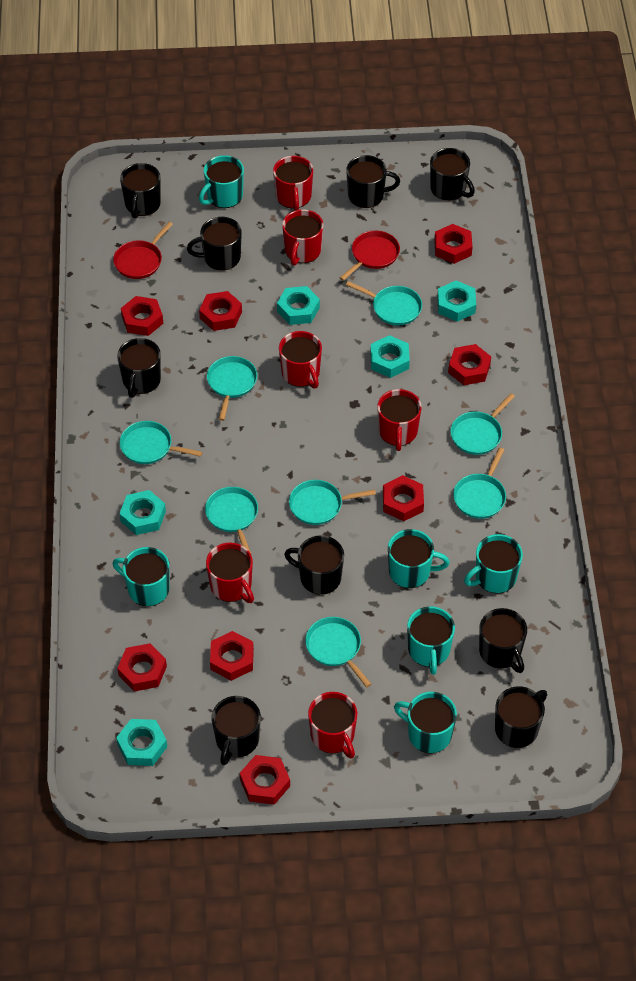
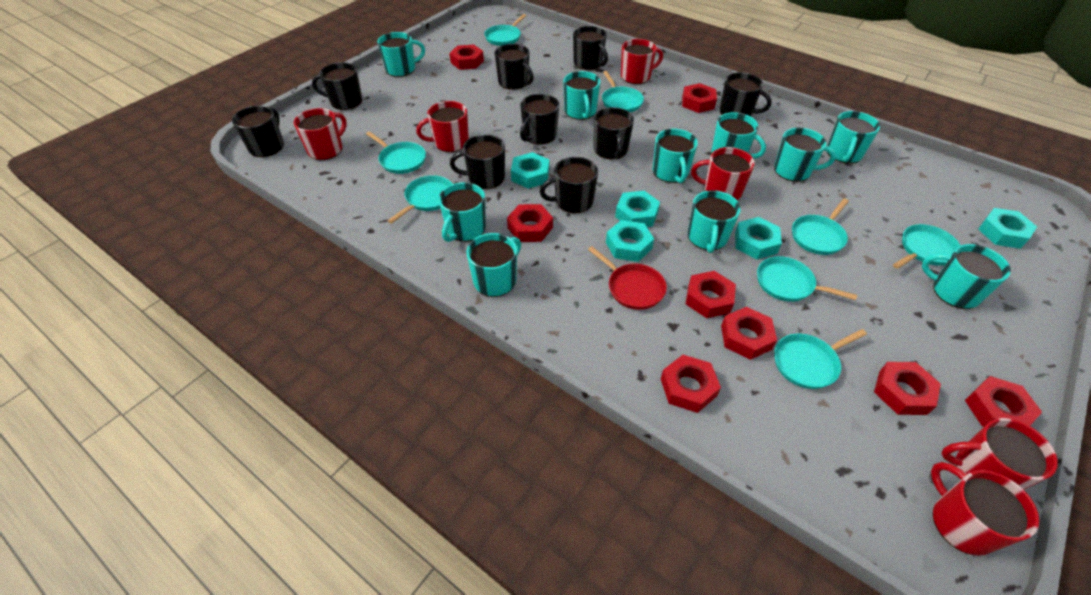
red pan: [113,222,173,279] [340,231,400,281] = 2 -> [588,246,667,310] = 1
turquoise mug: [112,547,170,606] [199,155,244,208] [388,529,450,588] [394,692,457,753] [407,606,455,675] [464,534,523,594] = 6 -> [377,32,425,77] [439,182,486,242] [467,233,521,297] [563,71,601,120] [653,129,698,183] [688,190,741,253] [711,112,766,158] [774,128,836,182] [827,111,880,164] [922,244,1011,309] = 10

